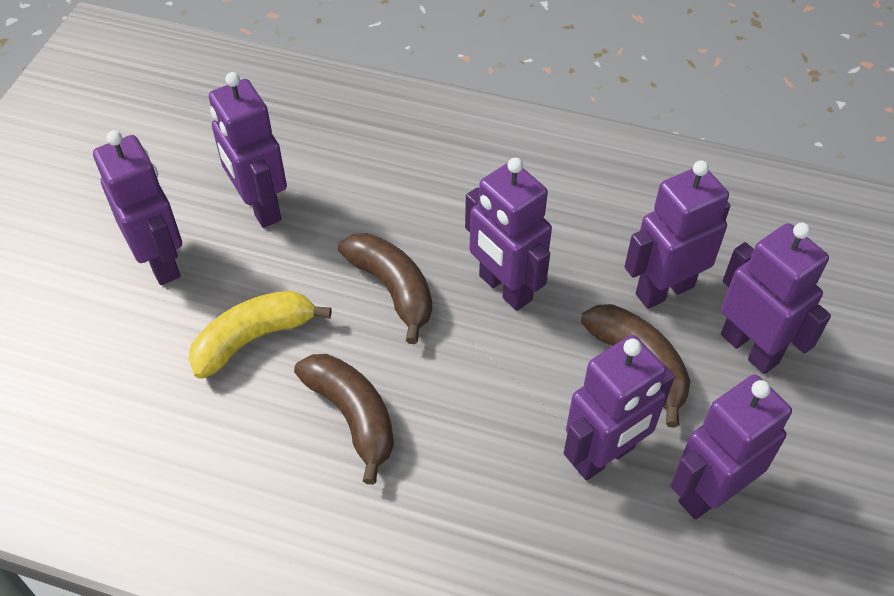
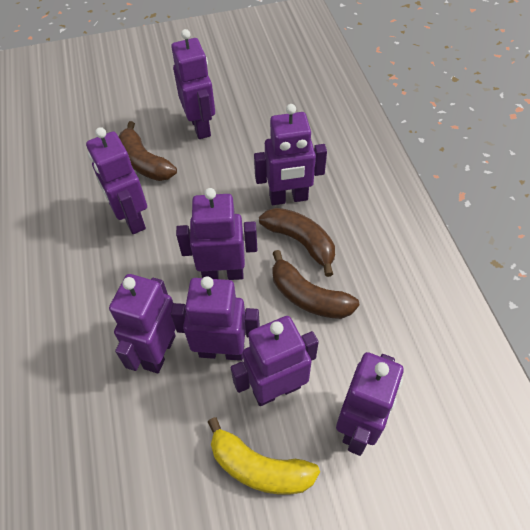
purple robot: [93,130,182,285] [209,72,287,228] [465,158,552,311] [564,335,675,480] [624,160,730,309] [670,374,792,520] [721,222,831,374] = 7 -> [86,127,147,234] [109,274,176,374] [171,29,215,139] [171,276,260,361] [176,188,257,280] [231,316,319,406] [254,104,327,205] [336,352,404,456] = 8

